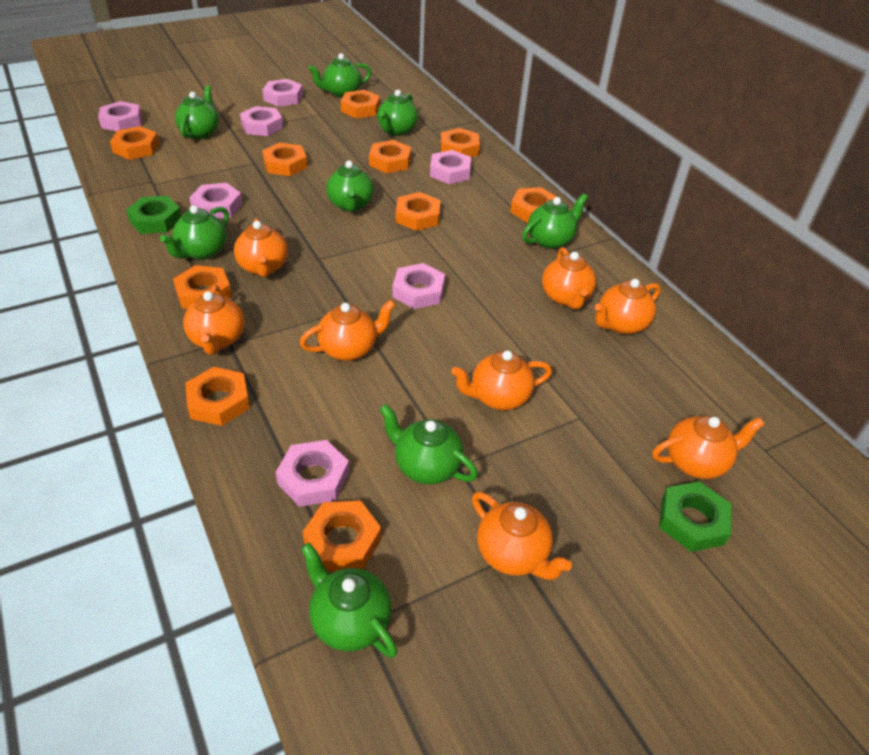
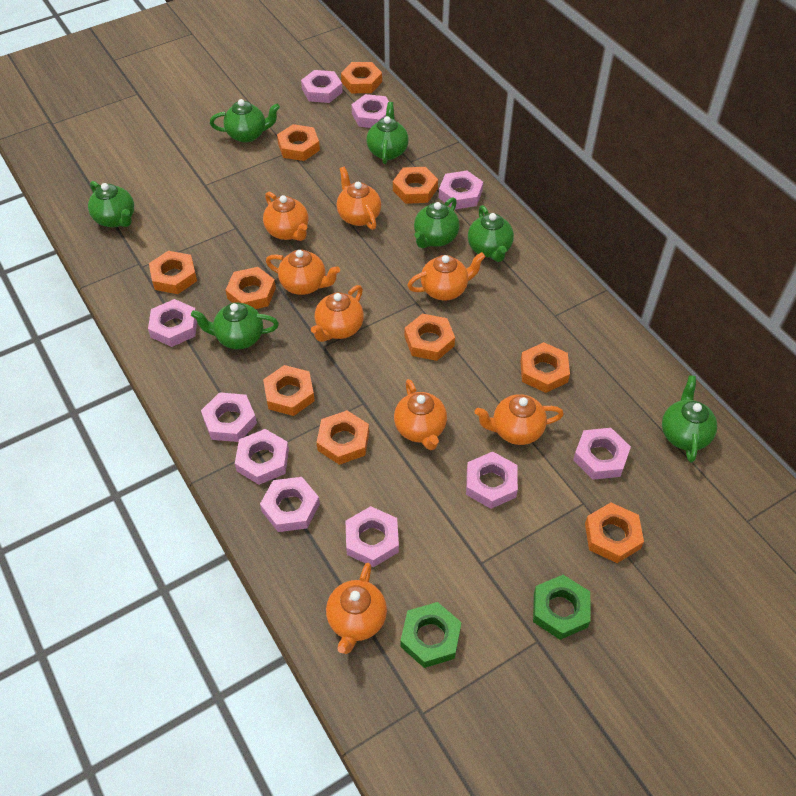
green teapot: [160,205,229,260] [175,85,219,139] [301,543,398,658] [309,53,372,97] [326,161,374,212] [377,90,418,136] [379,404,478,484] [522,193,588,249] = 8 -> [88,181,134,227] [191,302,279,349] [210,99,280,143] [367,102,409,164] [414,197,460,248] [468,205,514,262] [662,375,717,463] = 7
pink nut: [98,101,142,131] [189,183,243,219] [240,106,283,136] [262,79,303,107] [276,440,350,507] [393,263,445,309] [430,150,471,184] = 7 -> [148,299,197,347] [201,392,257,442] [235,429,289,485] [260,477,320,532] [301,70,343,103] [346,506,399,567] [351,94,389,128] [439,171,483,209] [466,452,518,509] [573,428,631,480] = 10

